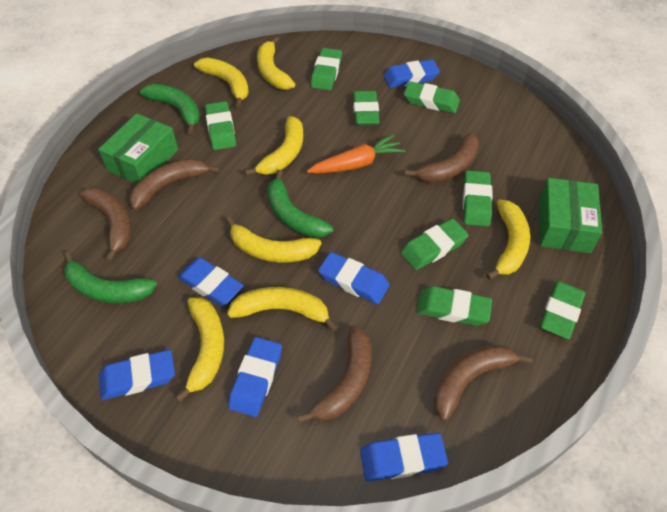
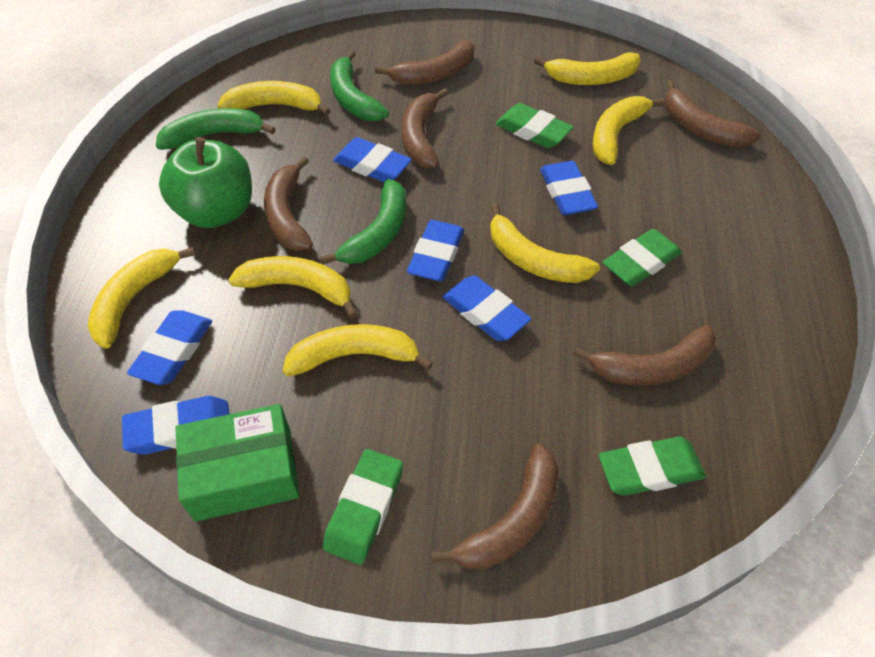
brown banana: [80,188,131,262] [129,159,220,210] [297,325,371,423] [404,132,479,183] [434,344,533,421] = 5 -> [264,157,313,251] [375,41,474,85] [401,88,448,168] [431,443,558,569] [573,325,716,386] [665,80,761,147] = 6
green apple: none = 0 -> [159,137,252,228] = 1
green box: [98,113,178,184] [539,178,602,253] = 2 -> [175,404,300,522] = 1
green eraser: [205,101,236,150] [311,48,342,90] [353,91,379,125] [401,219,468,270] [404,81,460,113] [417,286,492,326] [463,170,493,226] [540,281,585,339] = 8 -> [323,449,403,565] [495,103,574,148] [599,437,706,496] [603,229,682,286] = 4
orange carrot: [307,134,406,174] = 1 -> none = 0

